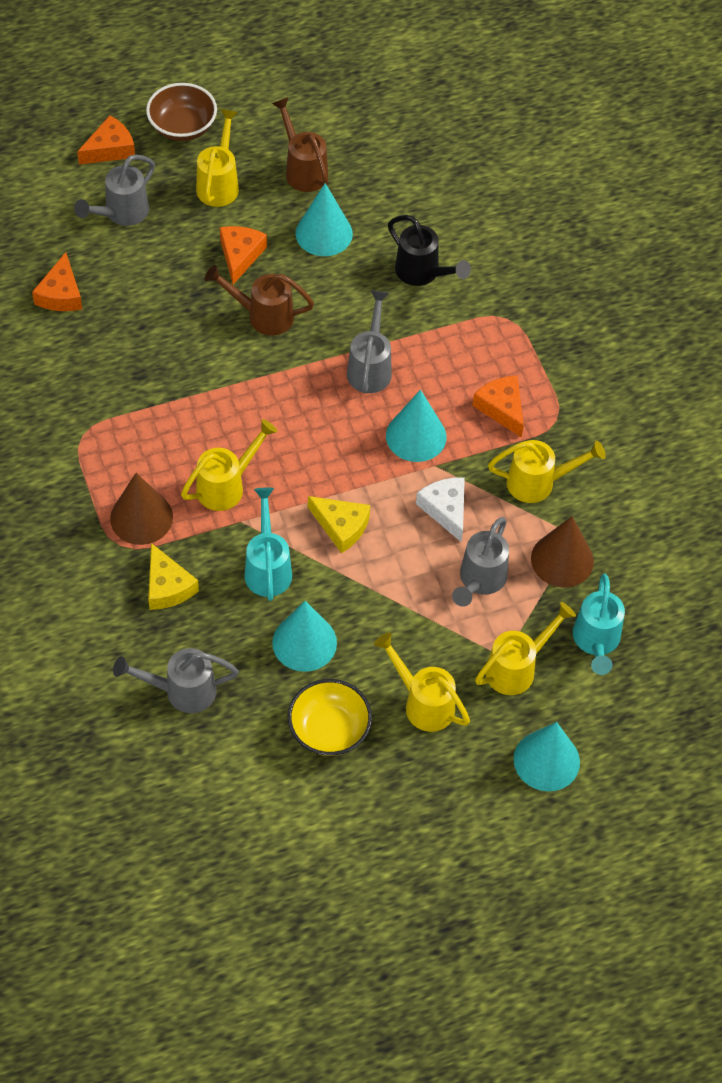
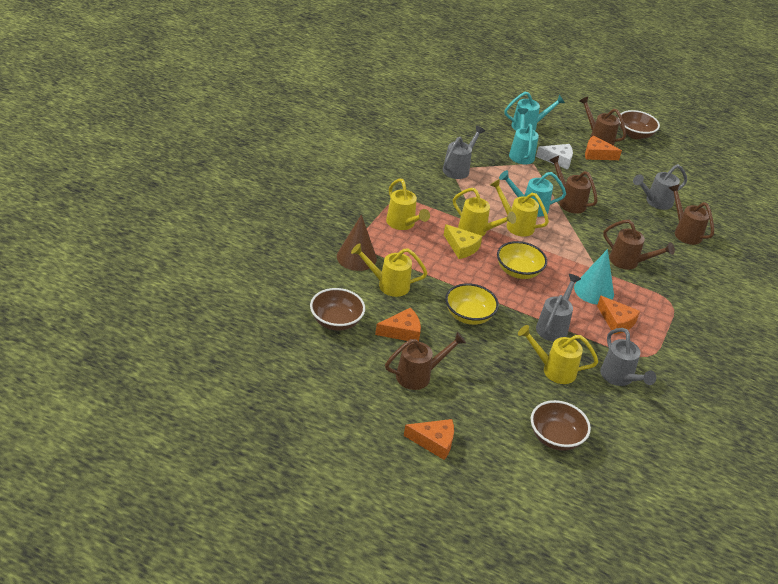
black watering can: [388,215,471,286] = 1 -> none = 0
brown bowl: [146,83,217,141] = 1 -> [310,288,365,331] [531,400,591,451] [618,110,660,139] = 3
brown cone: [110,473,173,545] [531,516,594,587] = 2 -> [337,214,377,271] = 1
brown watering can: [205,265,314,336] [272,97,328,192] = 2 -> [385,332,466,390] [549,156,598,214] [579,97,626,146] [603,220,675,270] [669,184,714,245] = 5
turquoise cone: [272,601,337,672] [296,183,353,256] [386,390,446,462] [514,722,580,791] = 4 -> [574,249,614,305] = 1
turquoise watering can: [244,488,292,601] [573,574,625,675] = 2 -> [499,170,566,217] [504,92,565,131] [509,108,539,164] = 3
yellow bowl: [288,679,372,756] = 1 -> [445,283,499,325] [497,241,547,279] = 2
yellow cheese: [148,543,199,610] [308,496,370,553] = 2 -> [444,224,482,259] = 1

